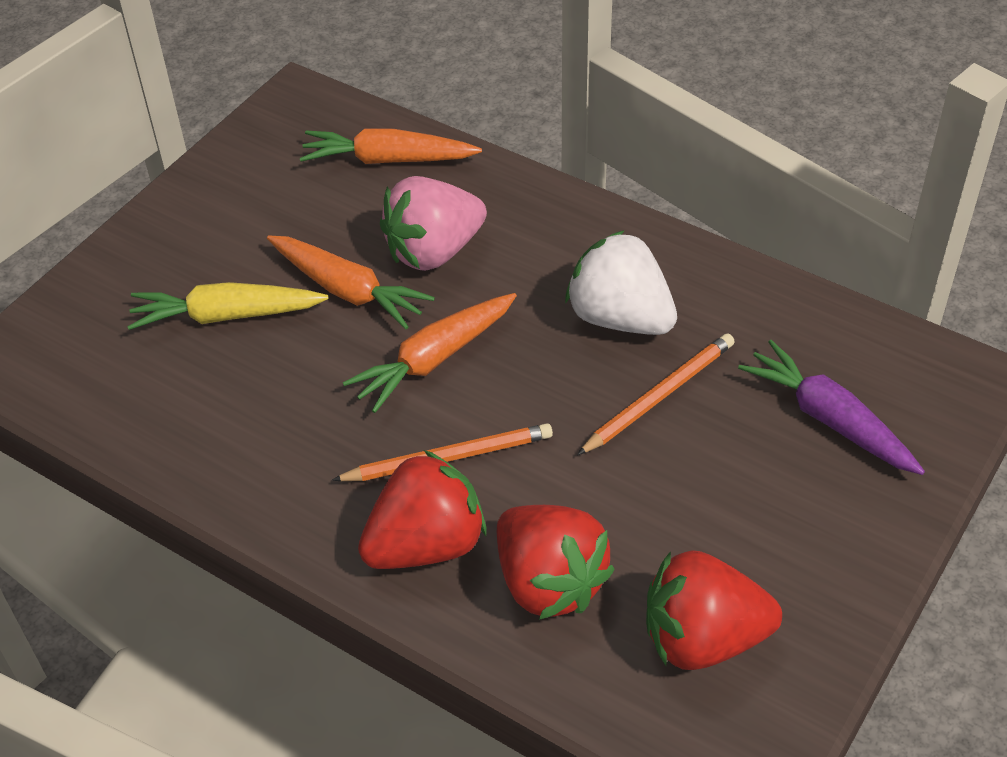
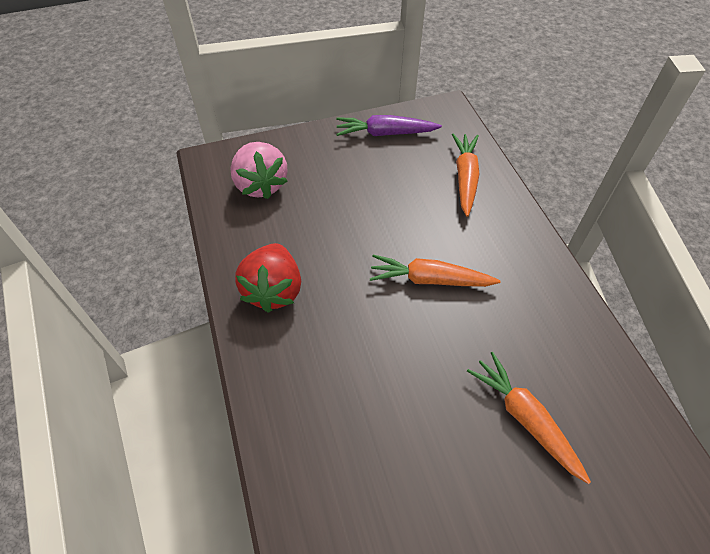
orange pencil: [332,423,553,481] [577,334,734,455] = 2 -> none = 0
red strawberry: [358,450,487,569] [497,505,615,620] [646,550,782,670] = 3 -> [235,243,301,313] = 1
white strawberry: [565,230,677,335] = 1 -> none = 0
yellow carrot: [127,282,329,330] = 1 -> none = 0

